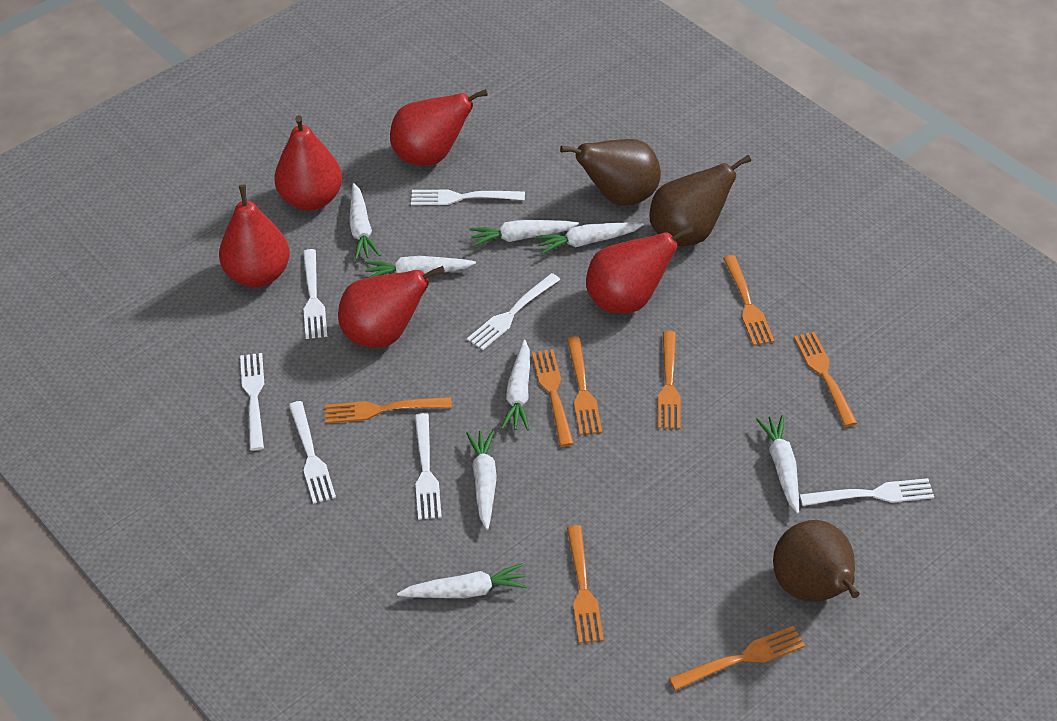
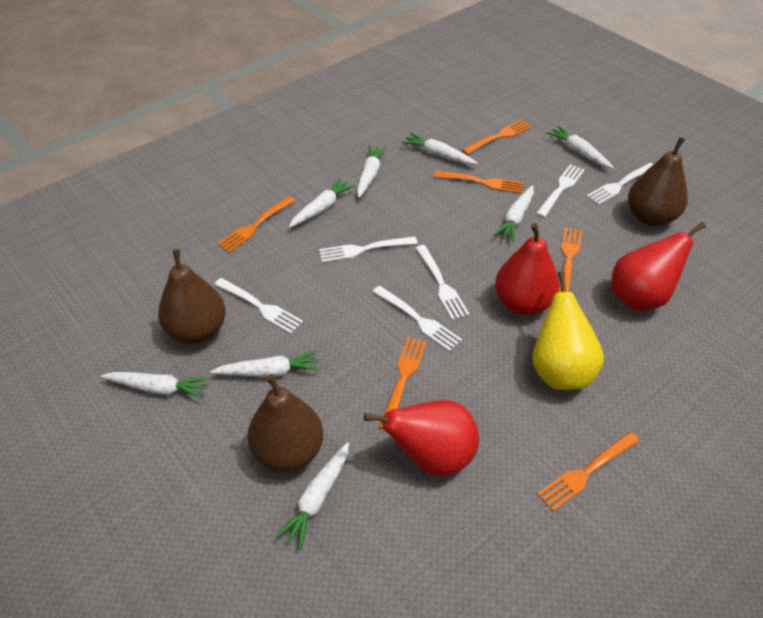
orange fork: [325,397,452,423] [532,349,574,447] [567,336,602,435] [567,525,604,643] [658,331,681,429] [669,626,805,691] [723,255,775,346] [794,332,857,427] = 8 -> [217,196,295,253] [379,337,427,429] [434,171,524,194] [462,120,532,154] [537,432,640,511] [559,227,582,292] = 6
red pear: [219,185,290,287] [275,115,342,211] [338,266,445,348] [390,89,488,166] [586,226,694,313] = 5 -> [364,400,479,477] [495,223,560,315] [611,222,706,311] = 3
white fork: [240,353,264,450] [289,401,336,504] [303,249,327,339] [411,190,525,205] [415,413,442,520] [467,273,560,350] [800,478,934,506] = 7 -> [214,278,303,334] [319,237,418,262] [372,286,462,351] [416,245,469,320] [536,164,585,218] [586,163,654,205] = 6
yellow pear: none = 0 -> [532,271,604,390] = 1

